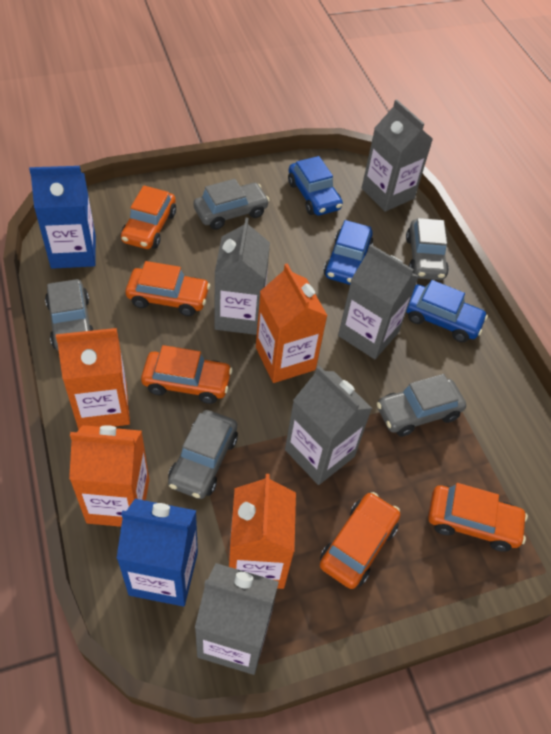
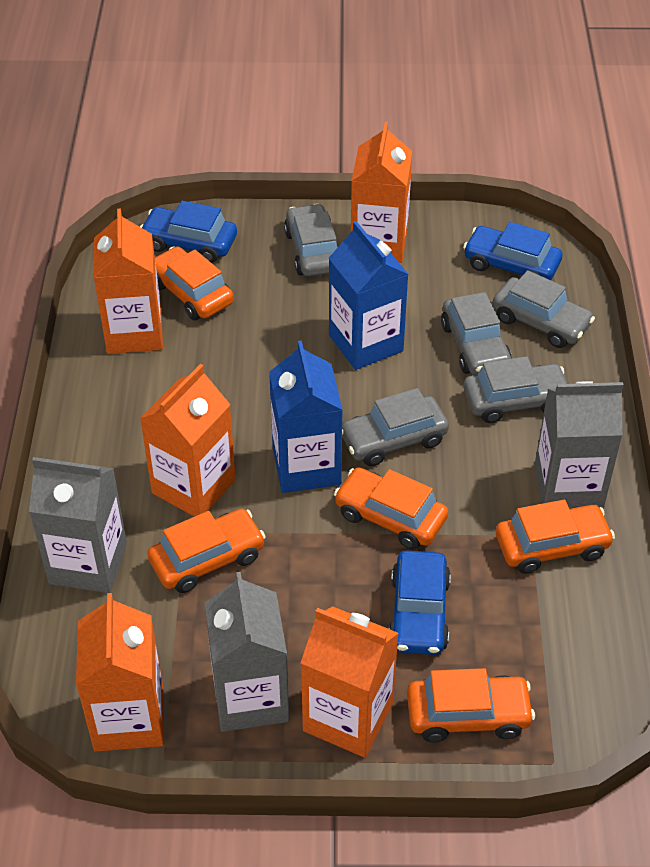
grey carton: [195,563,279,675] [214,218,270,335] [285,366,372,485] [338,244,419,359] [362,99,433,212] = 5 -> [29,457,127,593] [205,572,289,732] [535,381,624,509] = 3
orange carton: [56,328,130,430] [69,425,149,527] [229,474,296,589] [256,263,328,383] = 4 -> [76,593,164,752] [94,208,163,354] [140,364,236,517] [301,606,399,757] [351,122,412,263] = 5

